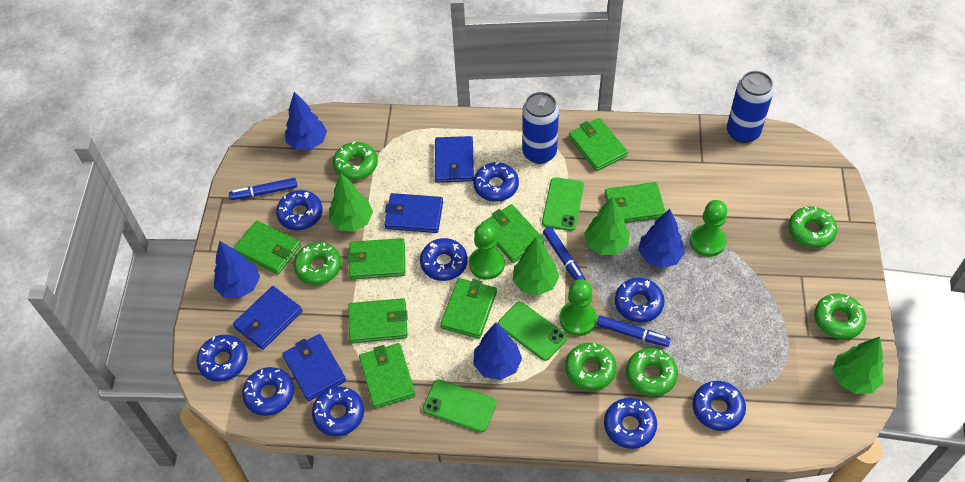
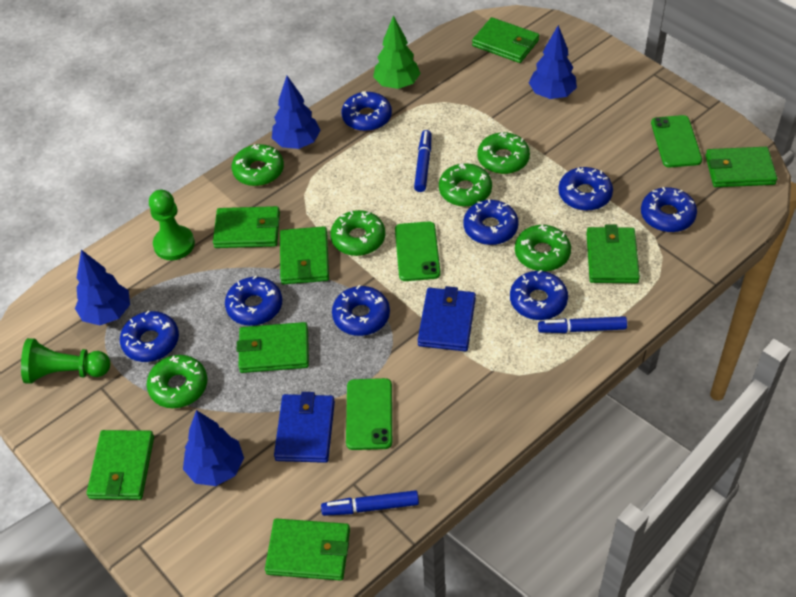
blue can: [522,92,559,164] [727,71,774,143] = 2 -> none = 0
blue donut: [197,335,248,382] [242,367,294,416] [276,190,323,230] [312,387,364,436] [420,238,468,281] [473,162,519,202] [604,398,657,449] [615,278,665,323] [692,381,746,431] = 9 -> [120,310,179,362] [225,276,282,326] [332,285,390,336] [342,91,392,131] [463,199,519,245] [510,270,568,320] [558,167,613,211] [641,187,697,232] = 8
blue wallet: [233,286,303,350] [282,334,346,401] [384,193,443,233] [435,136,474,183] = 4 -> [274,392,335,463] [418,286,476,351] = 2
green pawn: [469,223,505,280] [559,279,597,336] [690,200,727,257] = 3 -> [21,338,110,384] [149,190,195,260] = 2
green tree: [329,173,373,232] [513,236,559,296] [584,197,630,255] [832,337,884,394] = 4 -> [373,15,421,89] = 1

